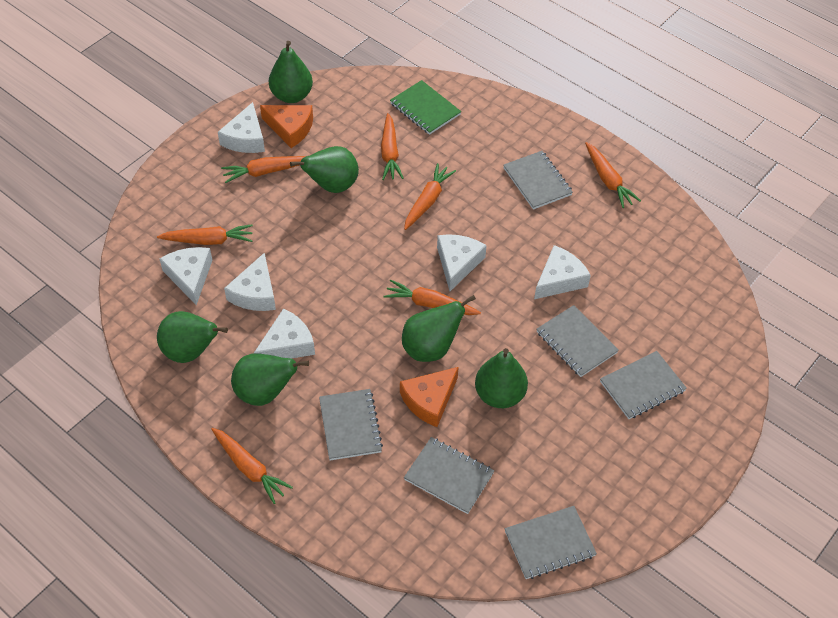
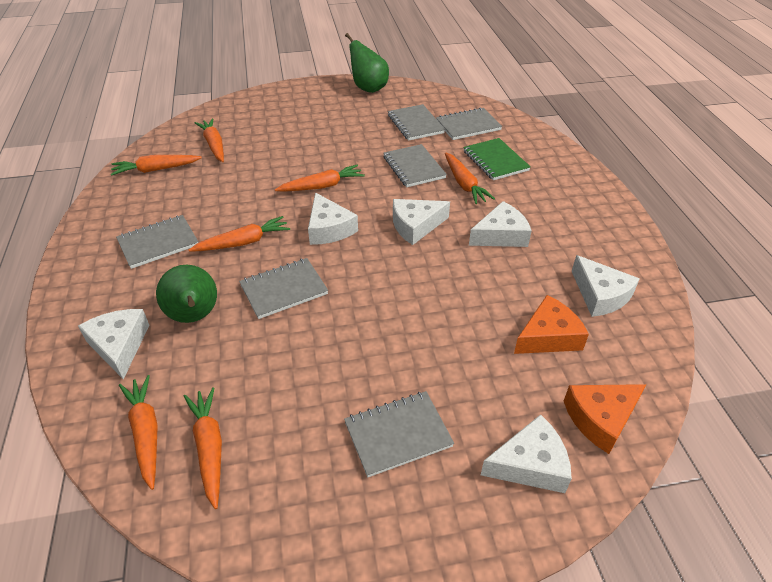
green pear: [157,311,228,363] [231,354,309,406] [269,41,313,103] [290,146,359,193] [402,295,476,362] [475,348,528,408] = 6 -> [156,265,217,323] [345,33,389,93] = 2

